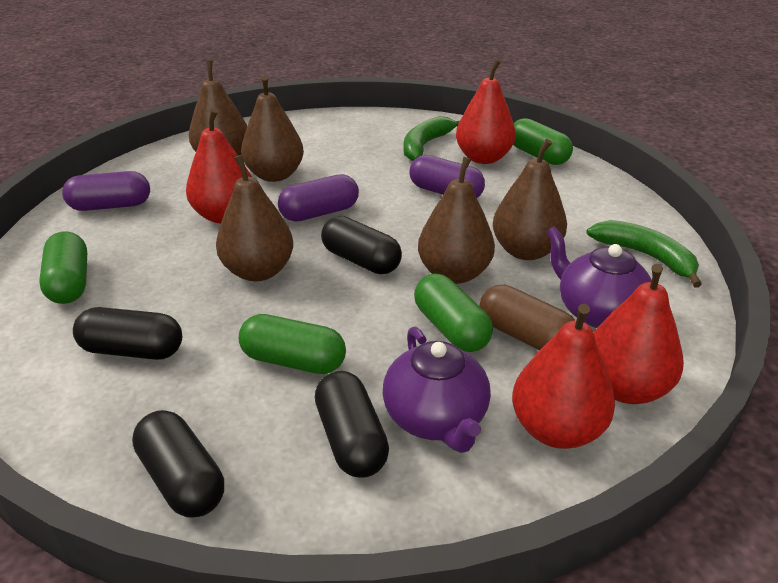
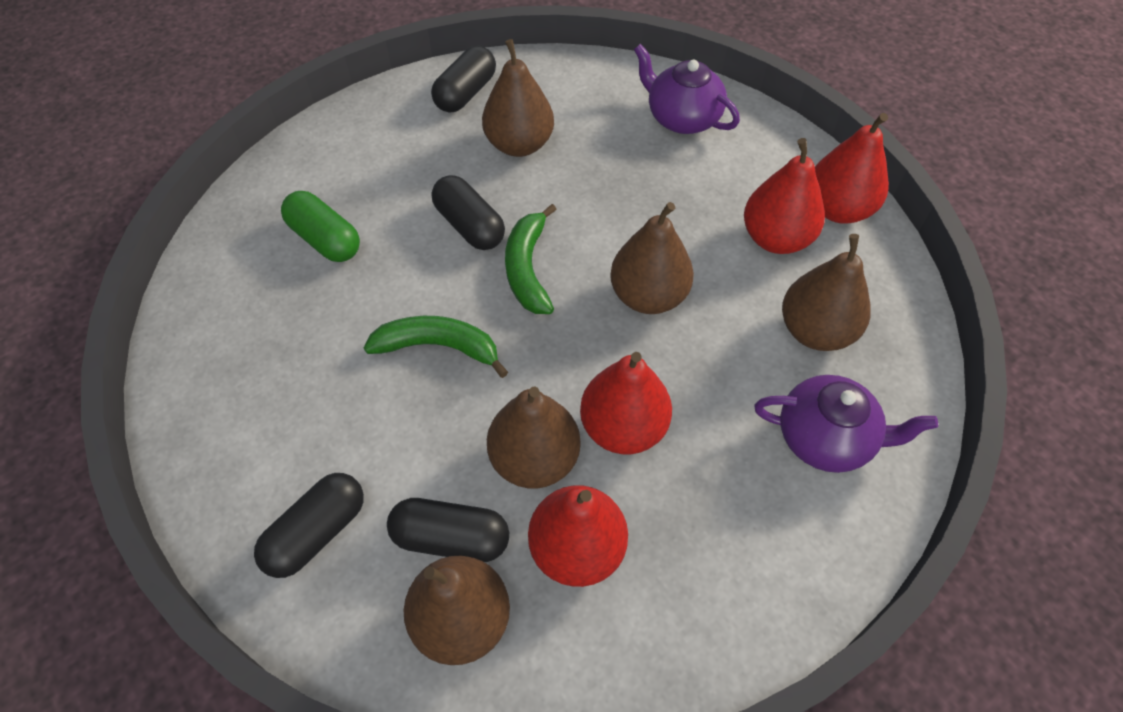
brown capsule: [479,285,575,350] = 1 -> none = 0
green capsule: [39,231,87,304] [239,314,346,374] [414,273,493,352] [513,118,573,165] = 4 -> [281,191,360,262] = 1
purple capsule: [62,171,150,211] [278,174,359,222] [409,155,485,198] = 3 -> none = 0

